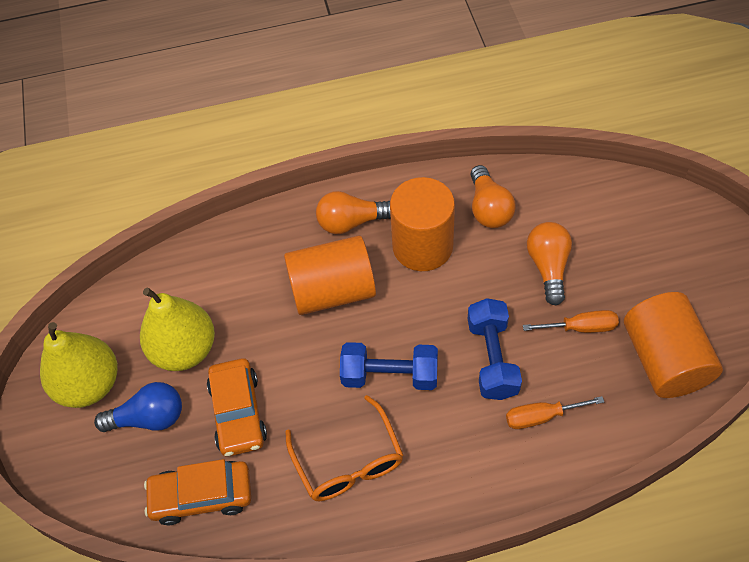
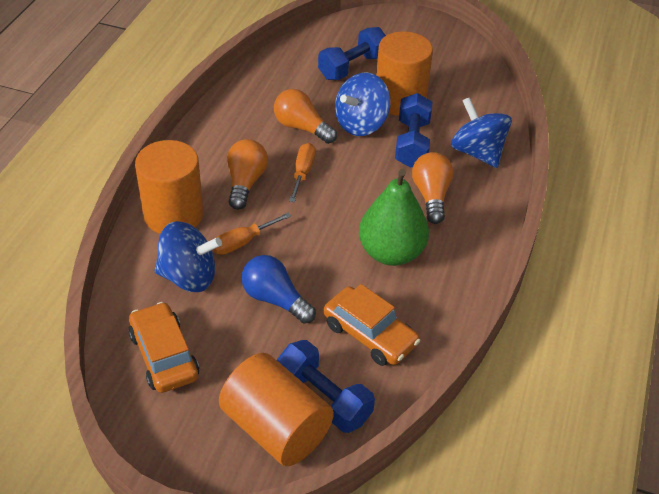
blue dumbbell: [340,342,438,390] [468,298,522,400] = 2 -> [277,340,375,433] [318,27,386,80] [395,93,432,168] = 3
blue spinning top: none = 0 -> [154,221,222,292] [335,72,391,136] [451,97,512,168] = 3
green pear: none = 0 -> [359,169,429,266] = 1
orange glasses: [285,395,403,501] = 1 -> none = 0
yellow pear: [40,322,117,408] [140,287,215,371] = 2 -> none = 0

